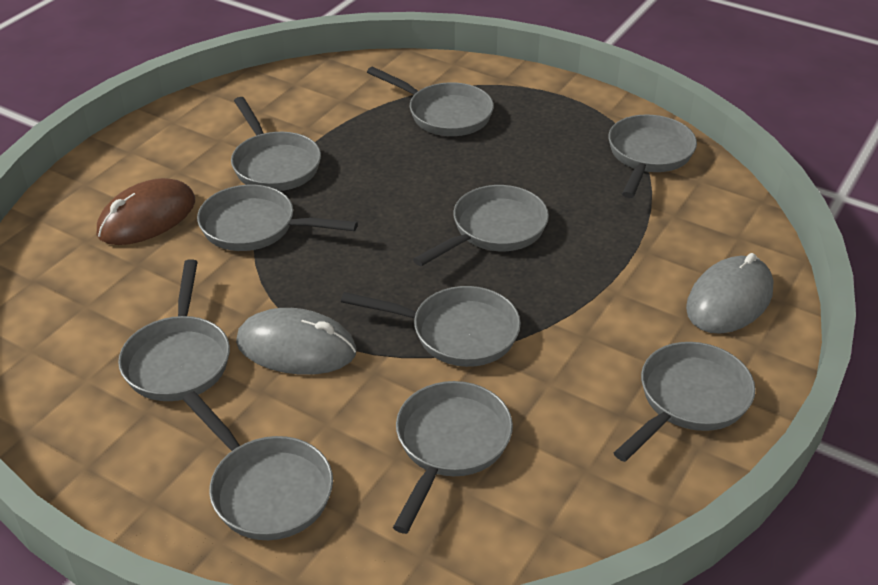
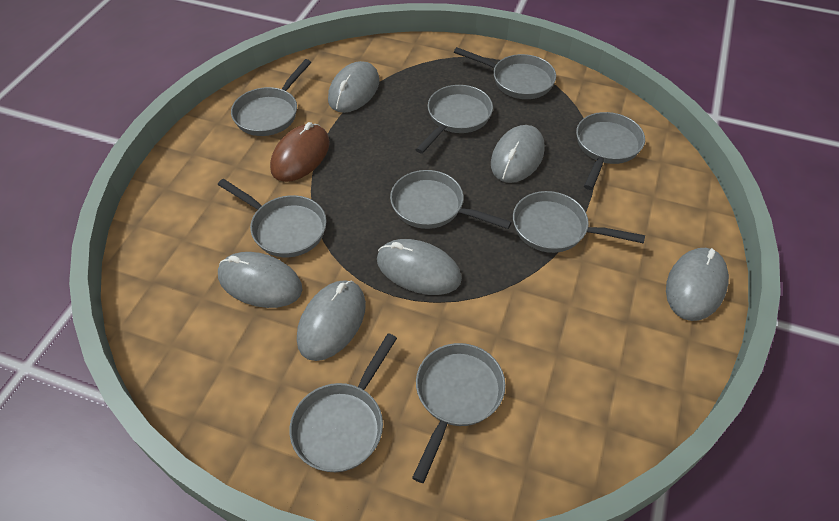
grey mouse: [236,308,357,375] [686,253,773,334] = 2 -> [218,252,302,308] [297,280,366,361] [328,61,379,113] [377,239,462,295] [491,125,545,183] [666,248,729,321] = 6
grey pan: [118,259,230,401] [183,391,333,540] [197,185,358,251] [231,97,321,191] [341,286,521,367] [367,67,494,136] [393,381,513,534] [413,185,549,266] [608,114,697,198] [614,342,755,462] = 10 -> [218,179,327,257] [231,59,311,136] [289,333,397,472] [390,170,512,229] [412,343,505,483] [416,85,493,154] [454,47,556,99] [513,191,645,253] [576,112,645,190] = 9

